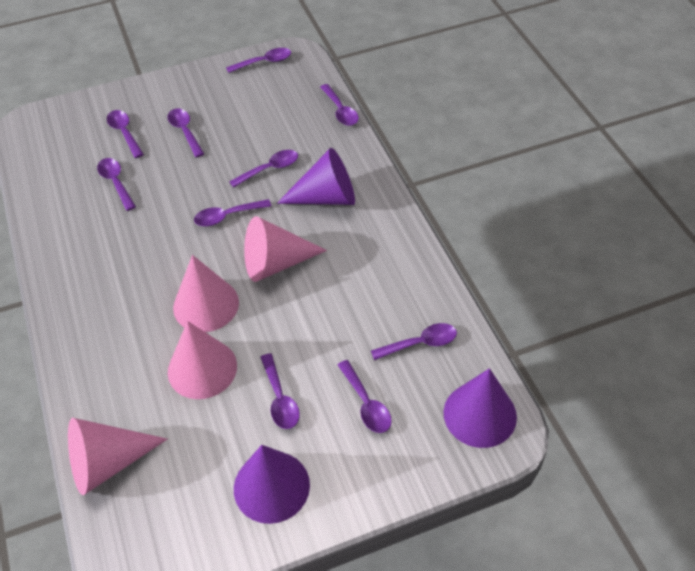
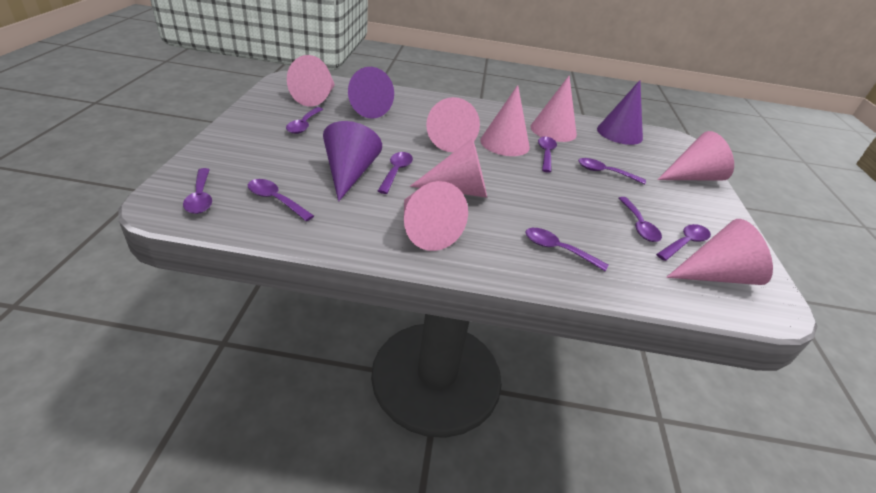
pink cone: [68,418,167,495] [168,321,237,399] [173,255,239,332] [244,216,327,282] = 4 -> [287,55,335,107] [404,181,468,251] [410,138,487,198] [426,97,480,152] [480,85,530,156] [531,76,577,142] [657,131,734,181] [666,219,773,285] = 8
purple spoon: [97,158,136,211] [107,110,144,158] [168,108,204,158] [194,199,271,226] [226,48,291,73] [229,150,298,188] [260,353,300,429] [320,84,359,126] [338,360,392,433] [371,323,457,360] = 10 -> [183,168,212,214] [248,179,314,221] [286,107,323,134] [378,152,413,194] [525,228,609,271] [538,137,557,173] [578,158,646,185] [619,197,662,242] [656,224,711,261] = 9

